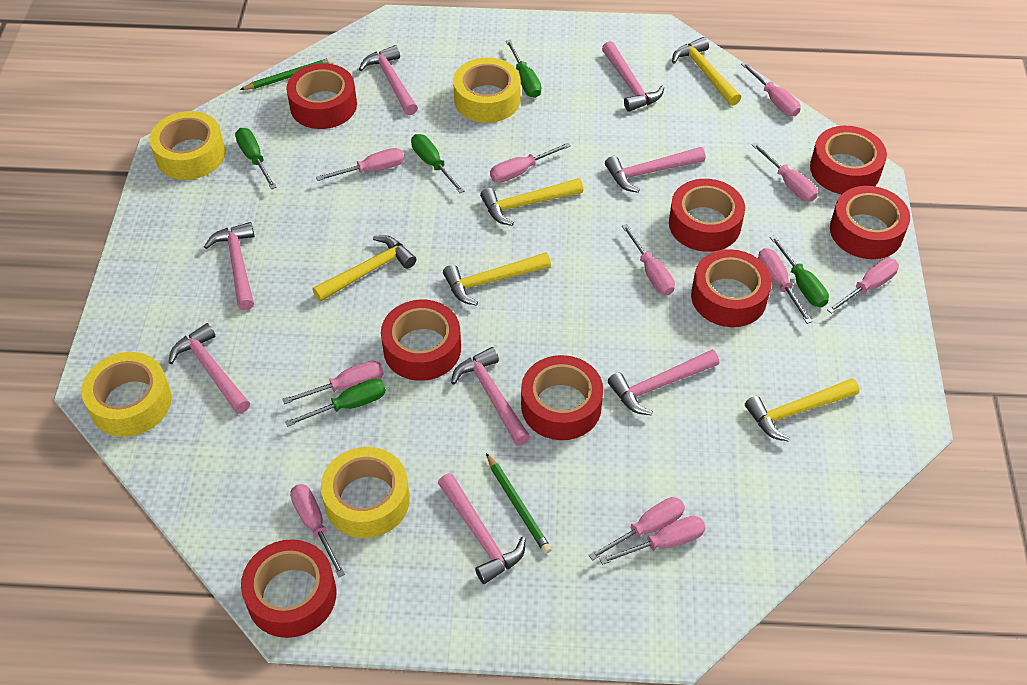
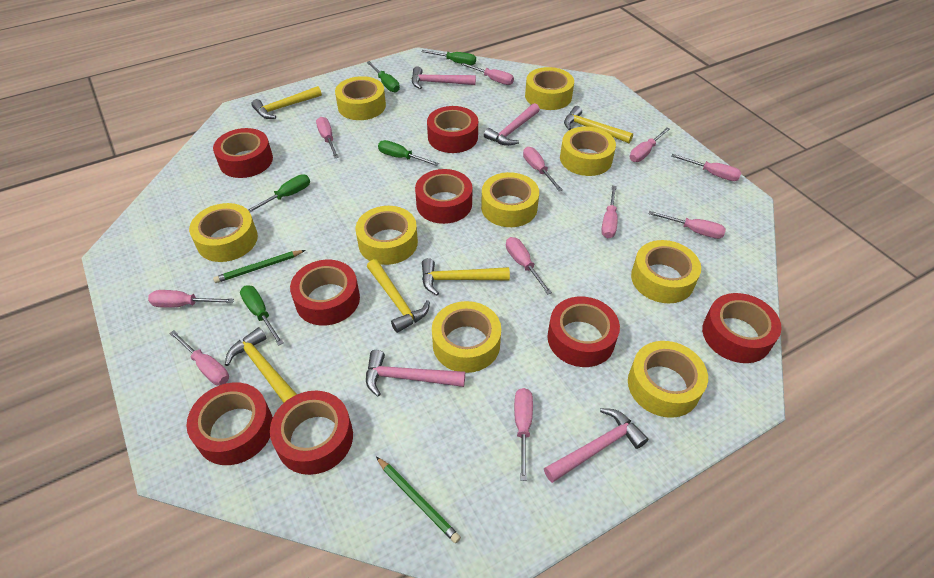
pink hammer: [168,323,250,414] [204,222,254,310] [359,45,418,115] [438,473,526,584] [451,347,531,446] [602,41,664,112] [605,147,705,193] [608,350,719,415] = 8 -> [366,350,465,396] [412,66,476,89] [484,103,540,146] [544,408,648,483] = 4
yellow tape: [81,352,172,437] [150,111,225,180] [321,447,410,538] [453,58,521,123] = 4 -> [189,203,258,262] [335,76,386,120] [356,206,418,265] [432,301,501,373] [481,172,539,227] [525,67,574,110] [560,126,616,176] [628,341,708,418] [631,240,701,303] = 9

